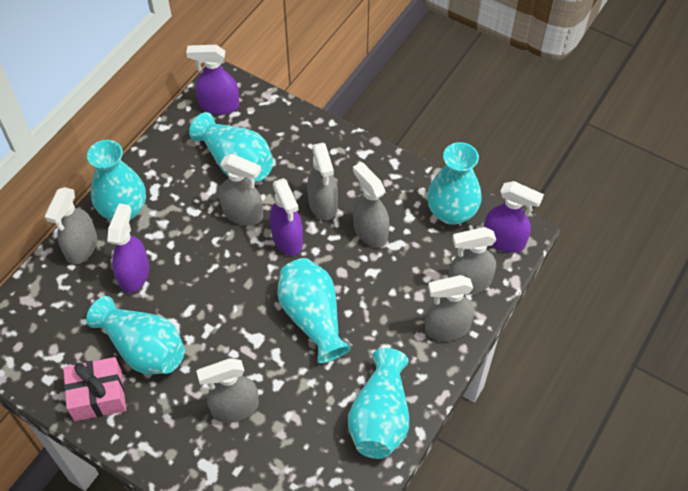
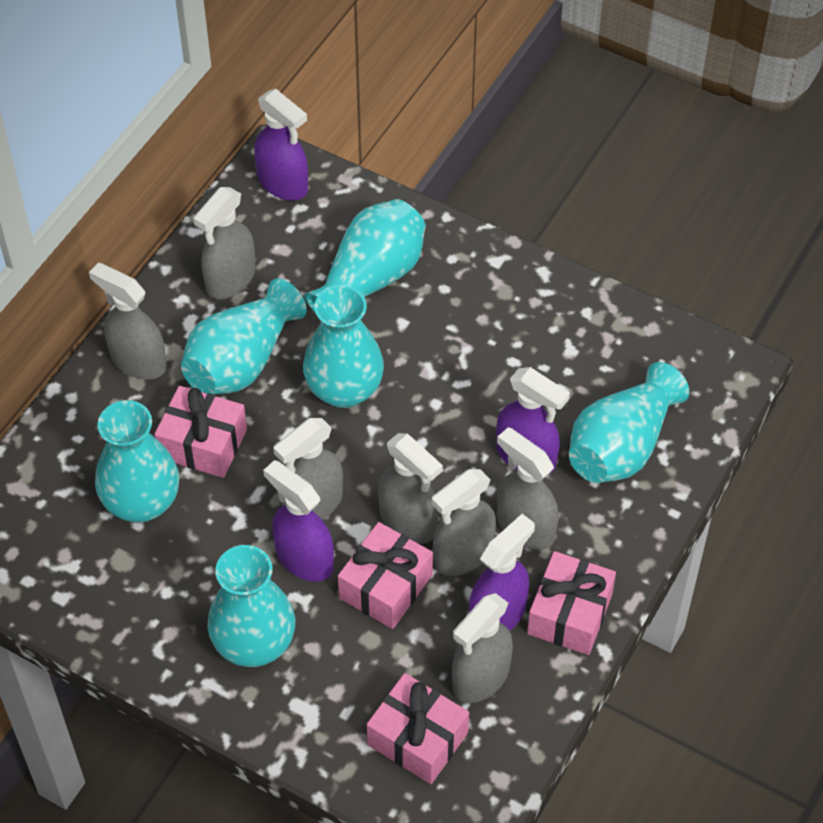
pink gift: [63,357,126,421] = 1 -> [154,386,247,478] [338,522,433,629] [367,673,469,784] [527,551,616,655] = 4

